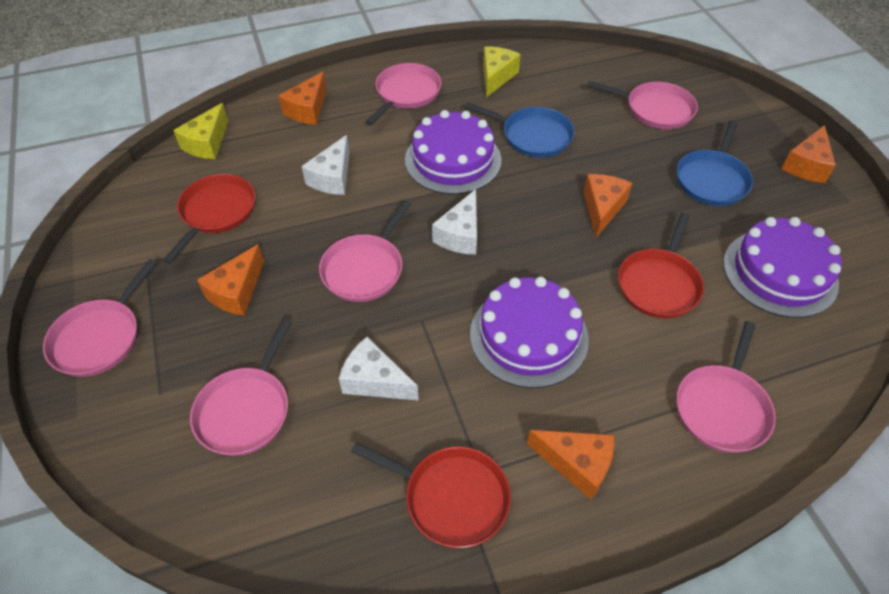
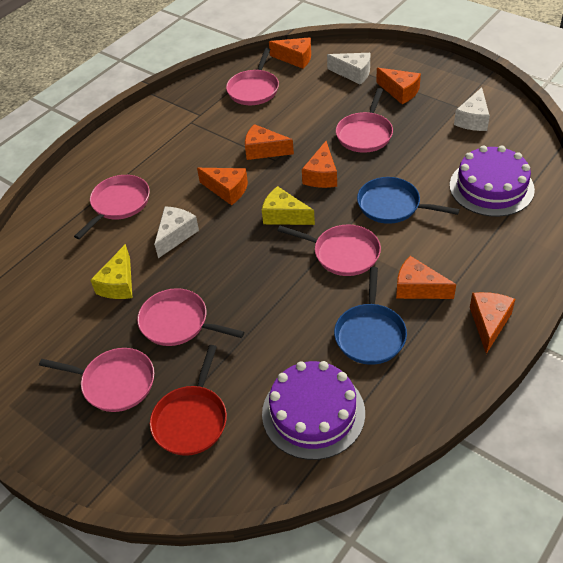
orange cheese: [197,244,264,316] [279,72,327,125] [527,430,614,499] [583,174,632,238] [781,125,836,183] = 5 -> [197,168,248,205] [245,124,294,160] [269,37,311,69] [302,141,337,188] [376,68,421,104] [396,256,456,299] [470,292,515,354] = 7
purple cake: [405,110,501,194] [470,277,589,388] [723,217,842,318] = 3 -> [262,361,365,460] [450,145,535,217] = 2
red pan: [163,174,256,264] [351,442,511,548] [618,213,704,318] = 3 -> [150,345,227,456] = 1

